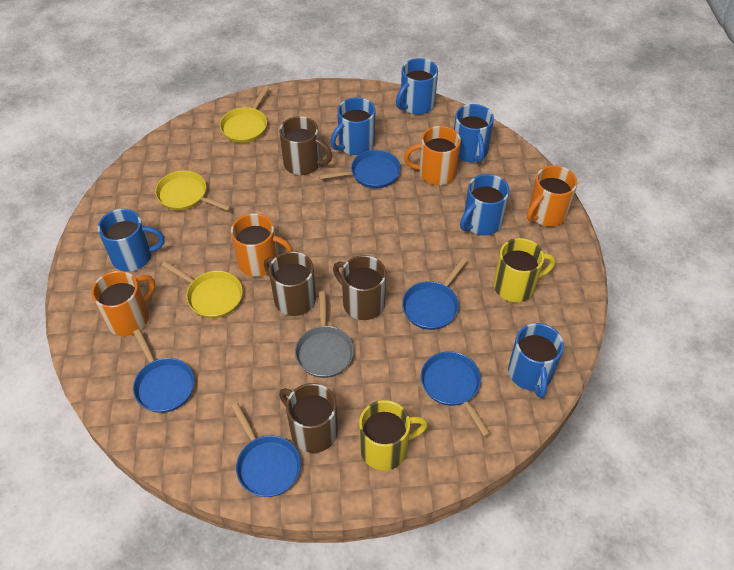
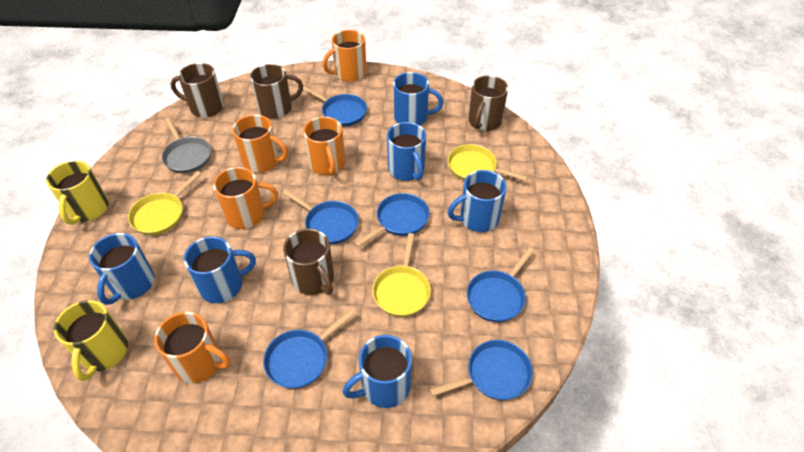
blue pan: [133,329,194,413] [231,403,301,497] [319,150,401,189] [402,257,468,330] [421,351,490,437] = 5 -> [263,309,355,389] [283,189,359,244] [303,86,367,126] [354,193,429,247] [429,340,533,400] [467,247,534,322] = 6
orange mug: [91,271,155,336] [231,213,293,277] [404,126,461,185] [527,165,578,227] = 4 -> [154,312,231,383] [213,167,278,229] [232,115,288,173] [303,117,345,175] [323,30,367,82] = 5

